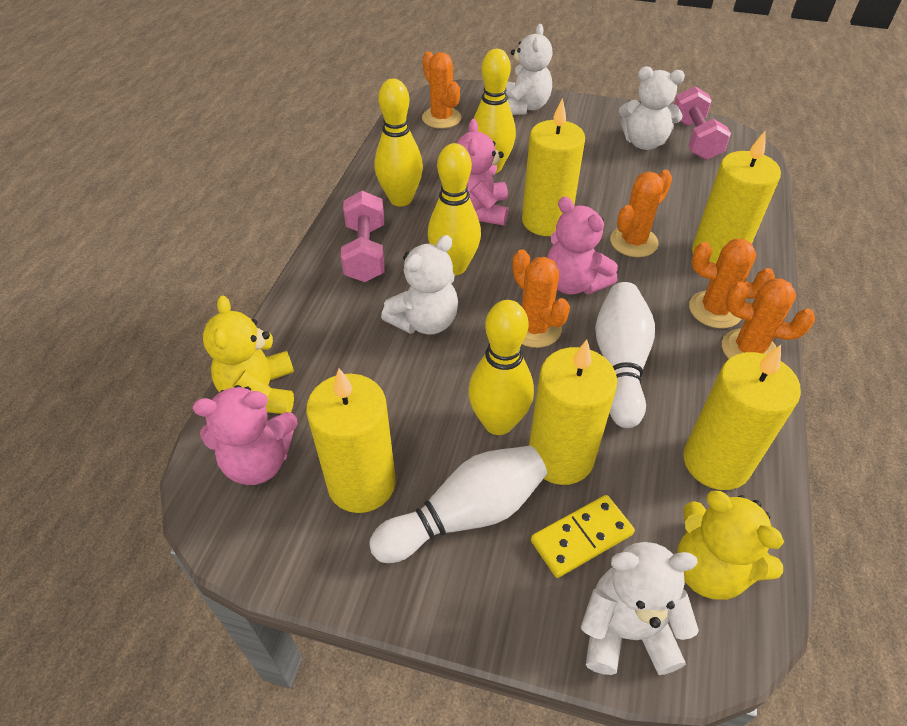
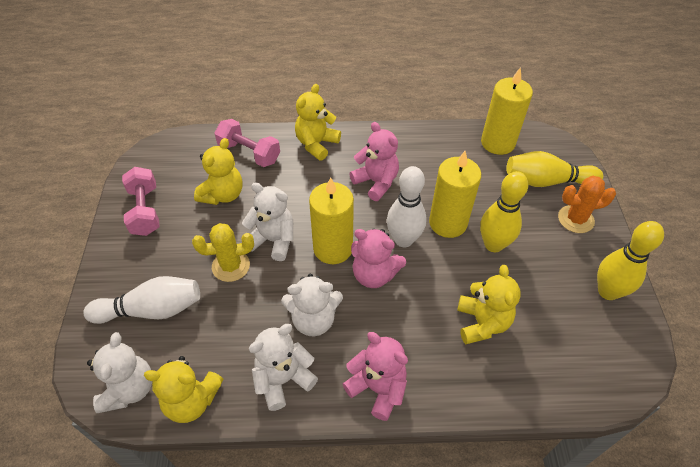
orange cactus: [422,51,461,129] [512,249,570,348] [610,170,672,257] [689,239,775,328] [722,279,815,359] = 5 -> [558,176,616,233] = 1
yellow bowling pin: [375,79,423,206] [428,143,481,275] [468,300,534,435] [473,49,516,173] = 4 -> [480,171,528,252] [506,151,603,187] [597,221,664,300] = 3
yellow cactus: none = 0 -> [192,223,254,282] = 1
yellow candle: [306,369,396,513] [522,98,585,236] [529,339,617,485] [683,345,801,490] [692,130,781,263] = 5 -> [309,177,354,264] [429,151,481,238] [481,67,533,155] = 3
yellow domino: [531,495,635,578] = 1 -> none = 0
yellow teddy bear: [203,296,294,414] [677,491,784,600] = 2 -> [144,356,223,423] [194,138,243,205] [295,84,341,161] [457,265,521,344] = 4

